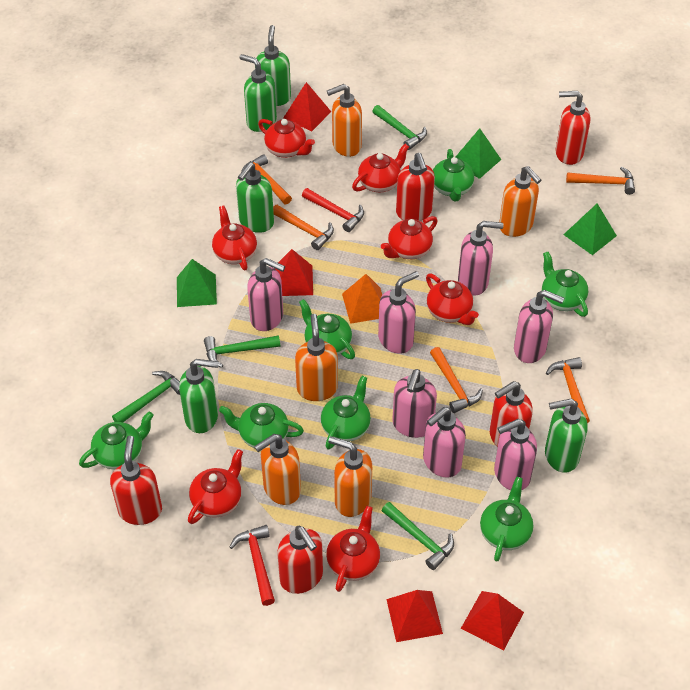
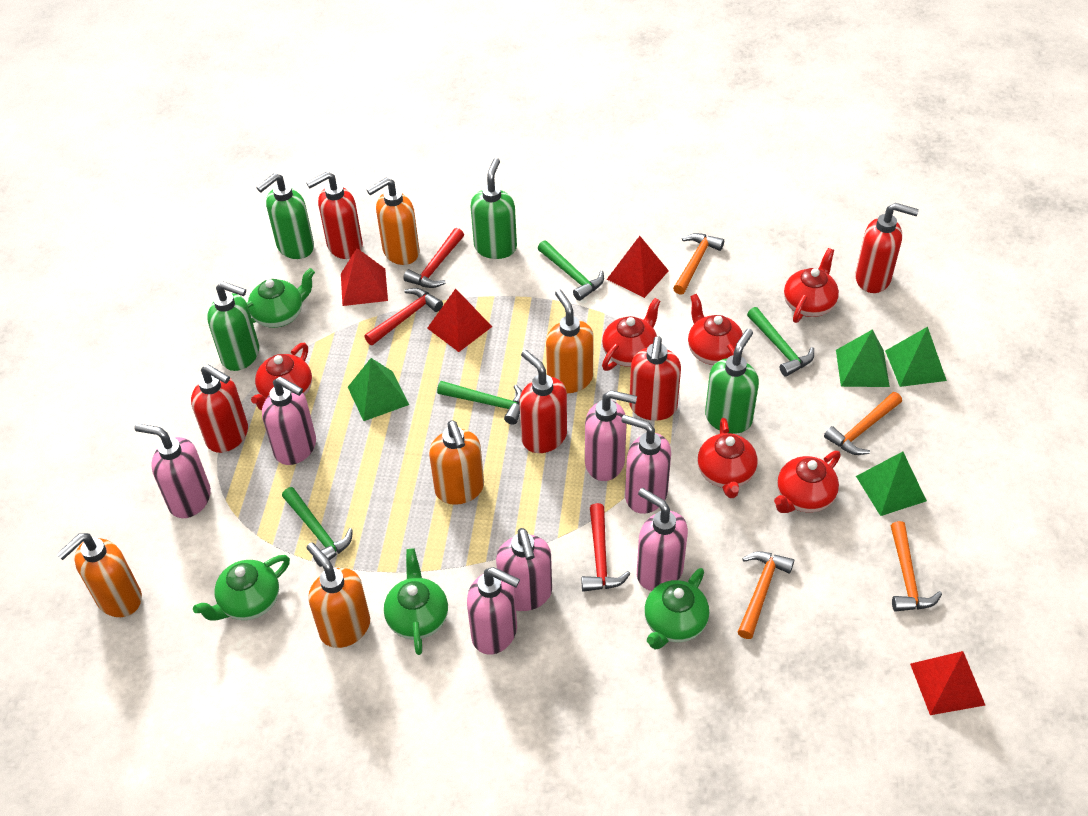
green pyramid: [177,259,217,307] [456,128,501,179] [563,203,617,255] = 3 -> [348,358,409,421] [836,329,890,387] [856,452,927,516] [885,327,947,387] = 4
green soap dispenser: [179,359,219,433] [236,162,274,233] [239,54,277,132] [256,25,291,106] [545,399,587,473] = 5 -> [207,281,259,371] [256,173,314,259] [470,158,517,259] [705,329,759,434] = 4
green teapot: [79,411,154,470] [219,403,304,448] [299,299,355,359] [321,376,371,450] [433,149,474,201] [480,477,533,562] [542,252,588,317] = 7 -> [193,555,290,621] [247,268,315,328] [384,548,448,655] [644,568,709,649] = 4
orange hammer: [241,154,292,205] [273,205,334,250] [430,347,483,413] [546,357,590,423] [566,167,635,195] = 5 -> [673,233,724,295] [738,551,794,639] [824,392,902,455] [890,521,942,612] = 4
orange pyramid: [342,274,382,324] = 1 -> none = 0
red hammer: [230,525,275,606] [302,188,364,232] = 2 -> [364,288,443,345] [403,228,464,288] [581,503,630,592] = 3
red teapot: [188,449,243,524] [212,206,257,270] [258,119,315,158] [326,506,380,592] [352,144,409,192] [381,216,438,259] [426,274,479,325] = 7 -> [251,343,312,410] [602,298,660,371] [688,294,743,365] [698,418,757,498] [774,451,841,513] [784,248,839,323] = 6

